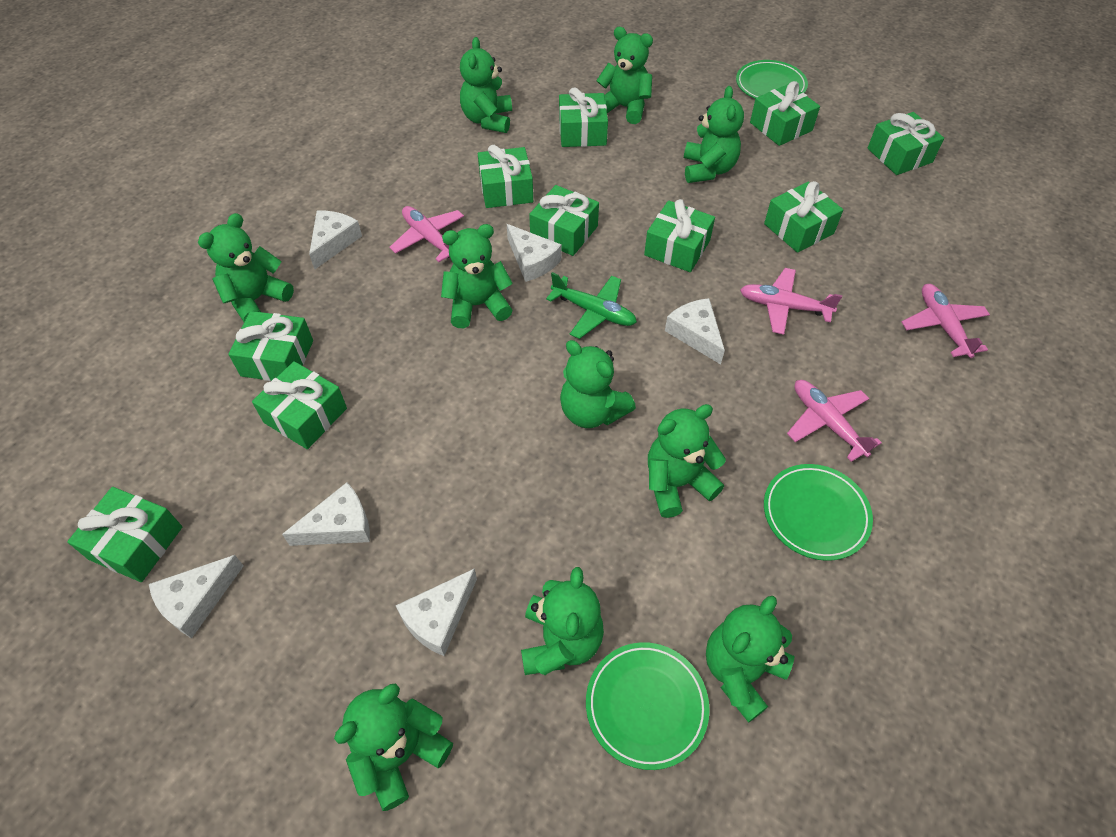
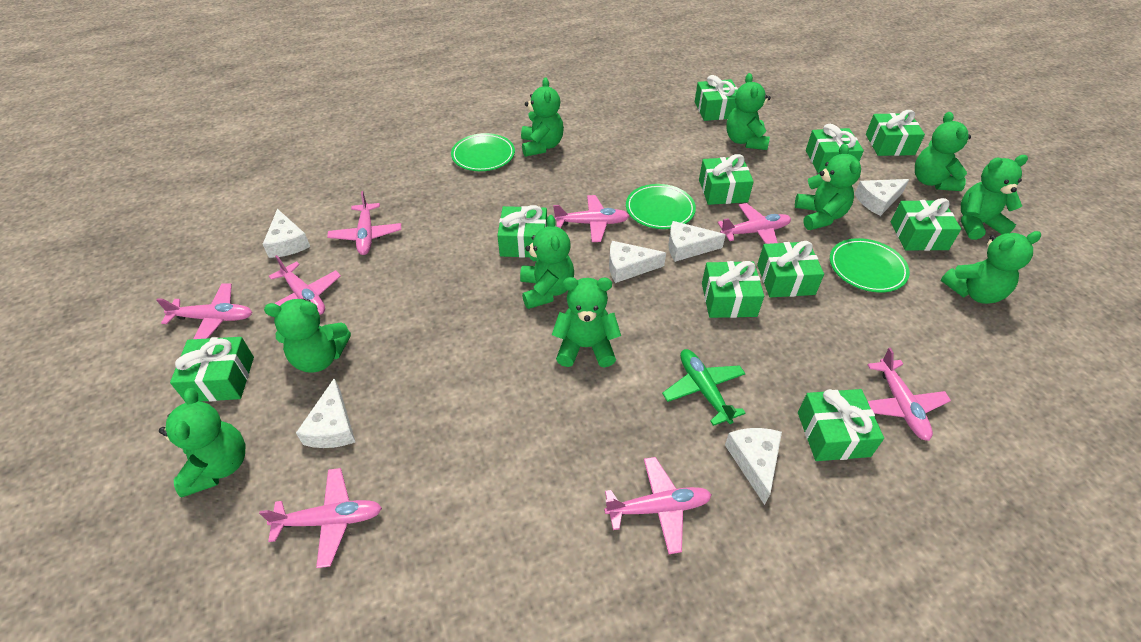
pink plane: [390,206,464,262] [740,268,842,335] [787,380,882,462] [902,284,990,358] = 4 -> [156,283,252,339] [259,468,382,568] [269,255,341,315] [327,191,401,255] [553,195,629,242] [604,457,712,554] [718,203,791,244] [868,348,951,441] = 8

